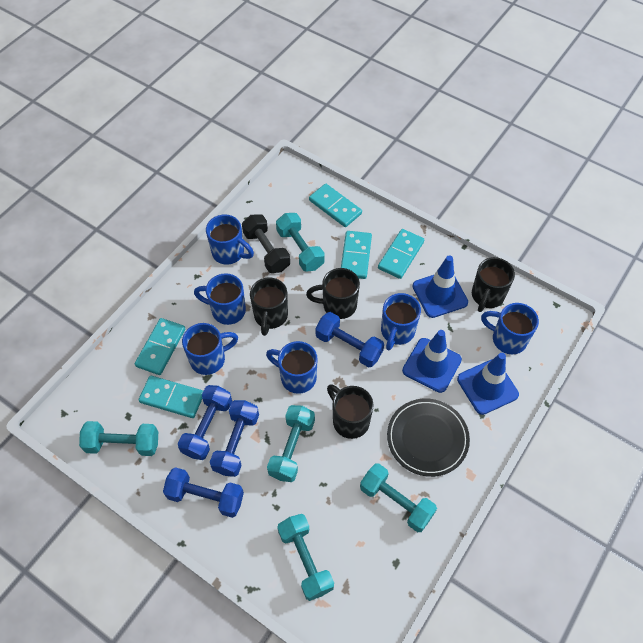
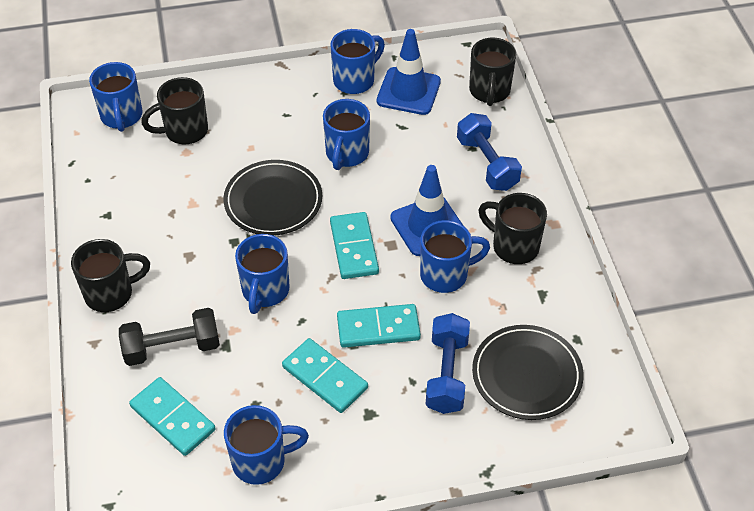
black plate: [387,399,470,477] = 1 -> [223,160,322,236] [472,325,584,420] = 2
blue dumbbell: [163,467,244,518] [178,385,232,460] [210,400,259,477] [315,312,384,367] = 4 -> [425,313,470,414] [457,113,522,191] = 2
blue traffic cone: [402,330,462,393] [412,255,468,318] [457,353,519,415] = 3 -> [377,29,441,115] [390,165,463,256] = 2
turquoise domino: [135,318,185,375] [139,376,203,418] [309,184,362,227] [341,231,372,279] [378,229,424,279] = 5 -> [129,377,216,456] [282,338,368,413] [330,212,379,279] [337,304,421,348] = 4
turquoise dumbbell: [79,421,158,456] [267,405,315,482] [276,213,324,272] [277,514,334,601] [360,463,437,532] = 5 -> none = 0

